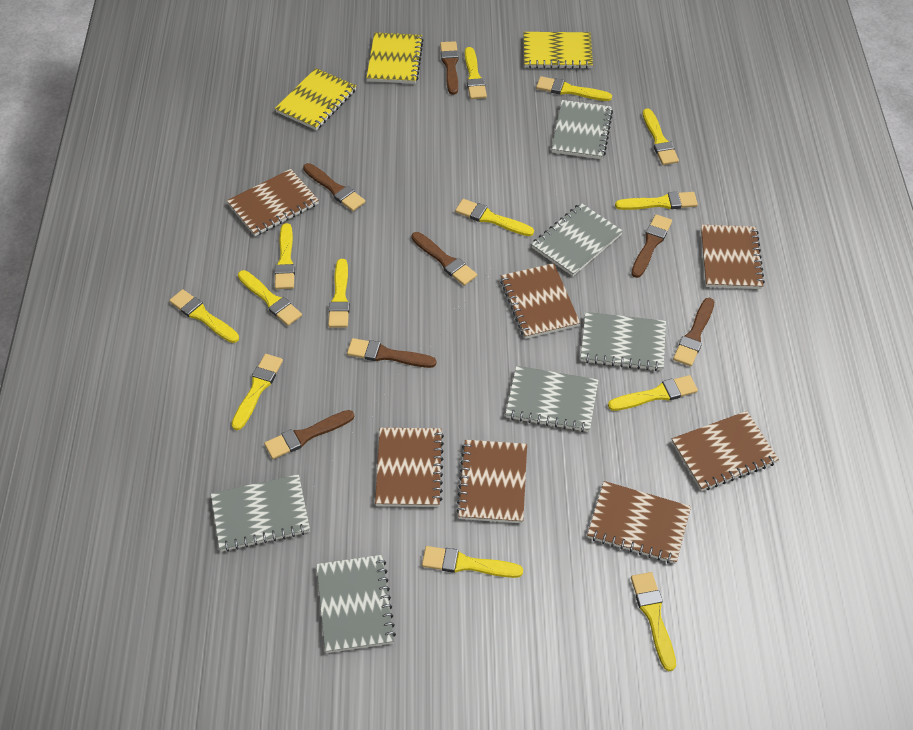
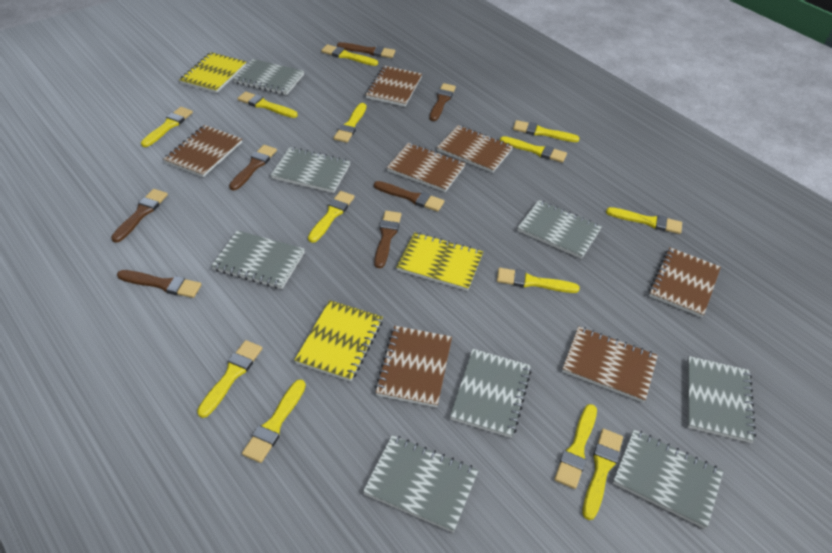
grey notebook: [211,474,310,552] [316,555,396,653] [505,366,599,432] [531,203,623,276] [551,100,613,159] [581,312,666,371] = 6 -> [211,230,305,289] [233,59,304,95] [271,147,351,193] [363,435,478,532] [450,349,532,438] [517,200,602,259] [613,429,723,529] [687,356,756,443] = 8

